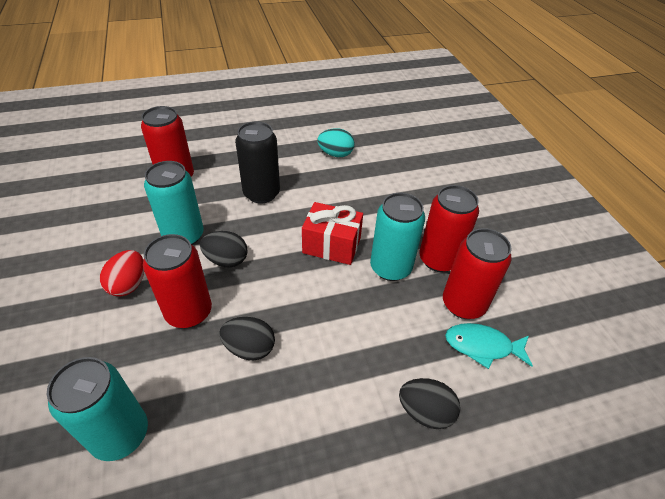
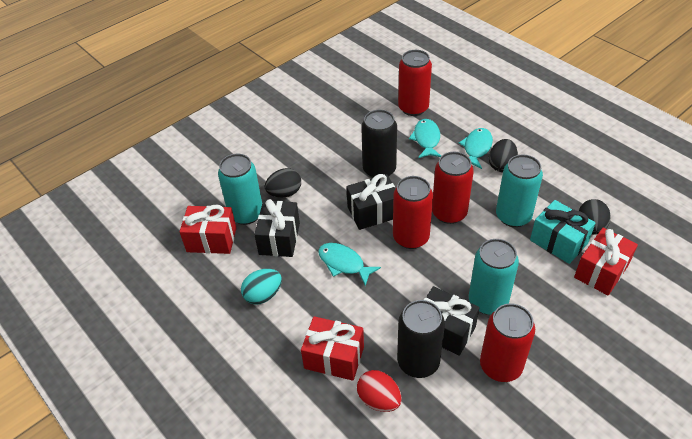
black can: [235,122,280,204] = 1 -> [361,110,397,178] [397,300,445,378] = 2
black gift: none = 0 -> [254,199,300,257] [346,174,395,230] [424,286,480,356] = 3
red gift: [302,202,363,265] = 1 -> [180,205,236,254] [301,316,364,381] [574,228,638,295] = 3
turquoise fish: [445,323,533,369] = 1 -> [318,243,381,286] [409,119,441,158] [459,128,493,169] = 3
turquoise gift: none = 0 -> [530,200,596,264] = 1

